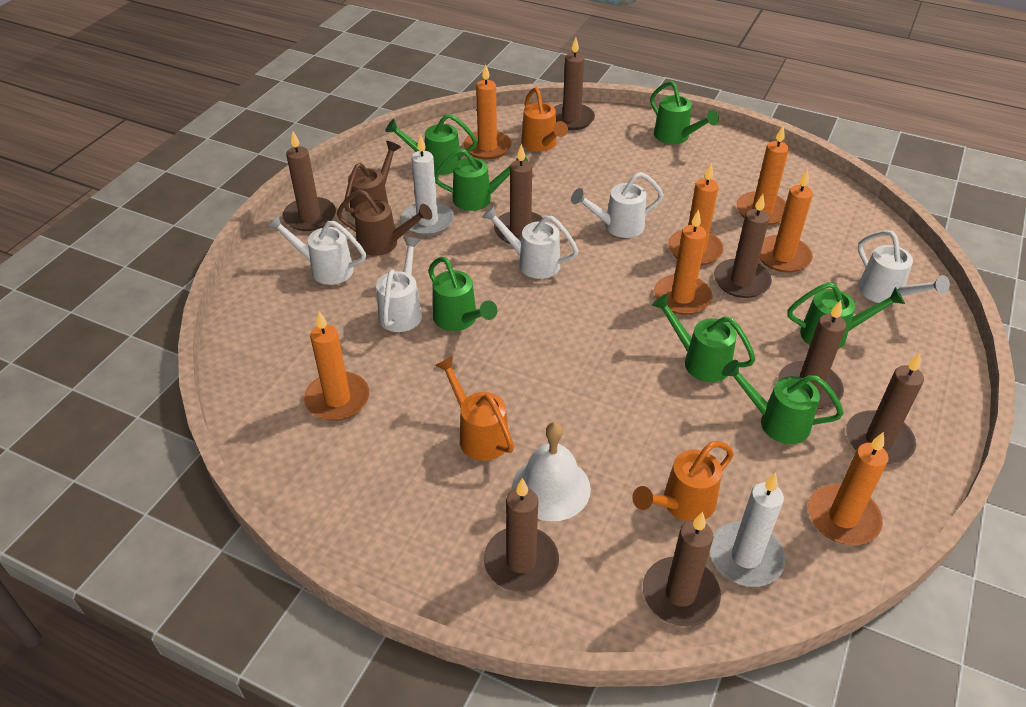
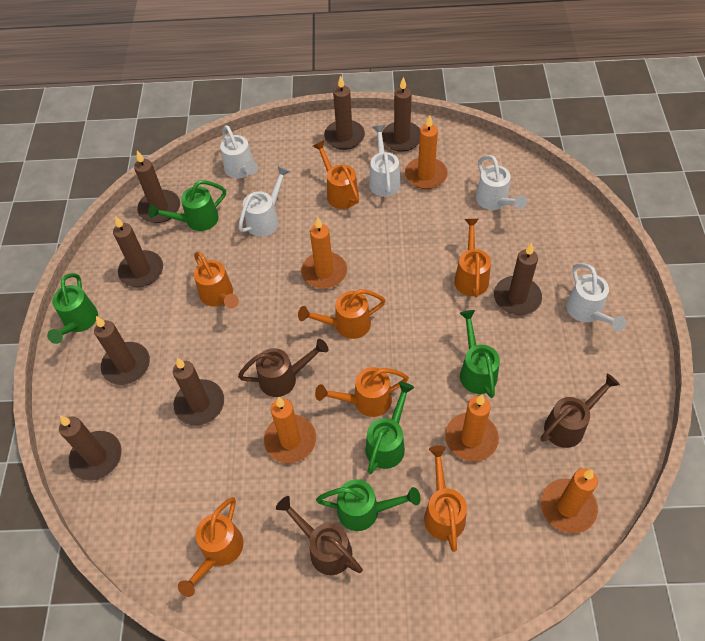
brown watering can: [337,189,432,256] [345,141,401,218] = 2 -> [238,339,328,397] [276,496,363,575] [541,373,620,448] = 3
green watering can: [385,114,477,175] [428,257,497,331] [435,148,528,211] [650,81,719,144] [652,294,756,382] [722,360,844,444] [787,282,905,349] = 7 -> [47,273,98,344] [148,180,226,231] [316,479,421,531] [365,382,414,474] [460,310,500,398] = 5
orange candle: [304,311,369,421] [464,64,512,159] [654,209,712,315] [668,163,724,265] [737,125,789,225] [760,169,813,273] [808,432,889,545] = 7 -> [264,397,316,463] [301,217,347,289] [405,115,448,189] [445,395,499,462] [541,468,598,534] = 5
orange watering can: [435,356,514,461] [521,87,568,152] [632,441,734,521] = 3 -> [178,497,244,597] [194,252,239,309] [298,289,386,339] [313,141,359,209] [315,367,409,417] [424,446,467,552] [454,219,491,297] = 7
white bell: [512,422,591,521] = 1 -> none = 0
white candle: [401,135,454,236] [710,473,786,587] = 2 -> none = 0

